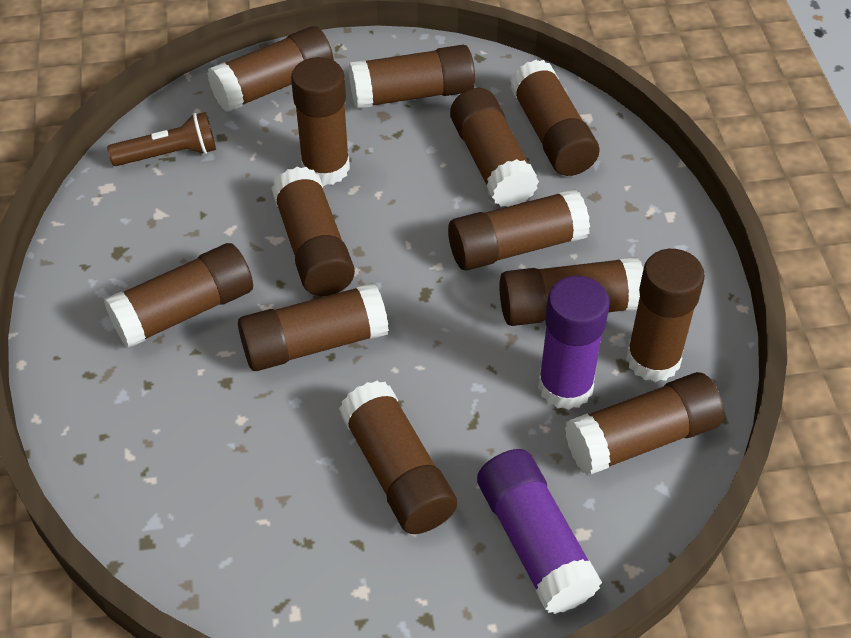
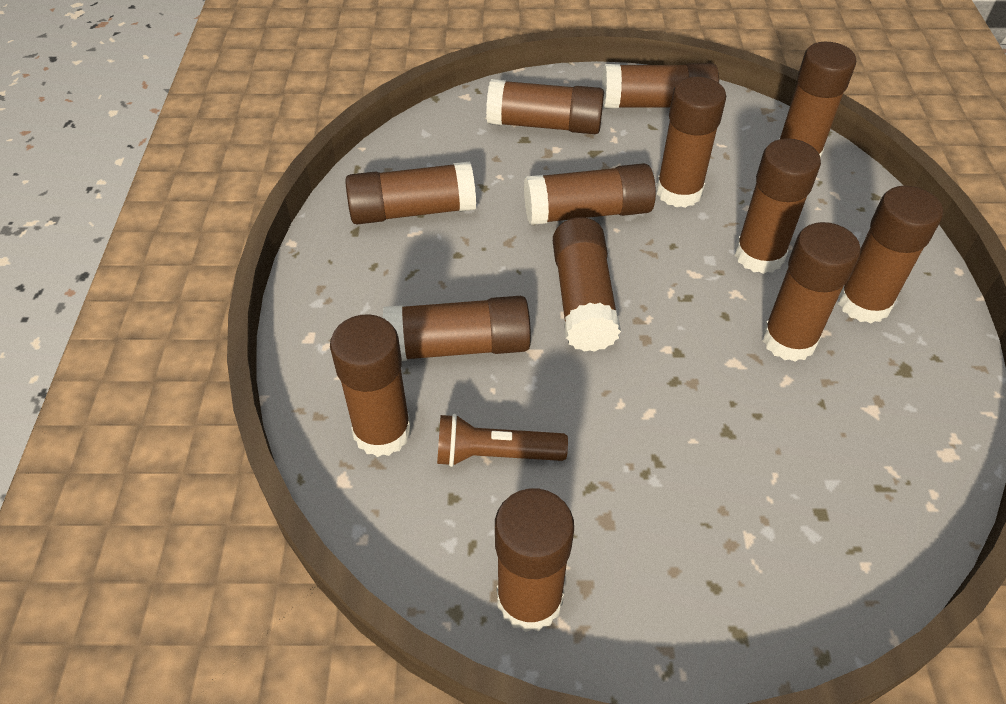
purple glue stick: [477,449,602,614] [538,276,610,410] = 2 -> none = 0

